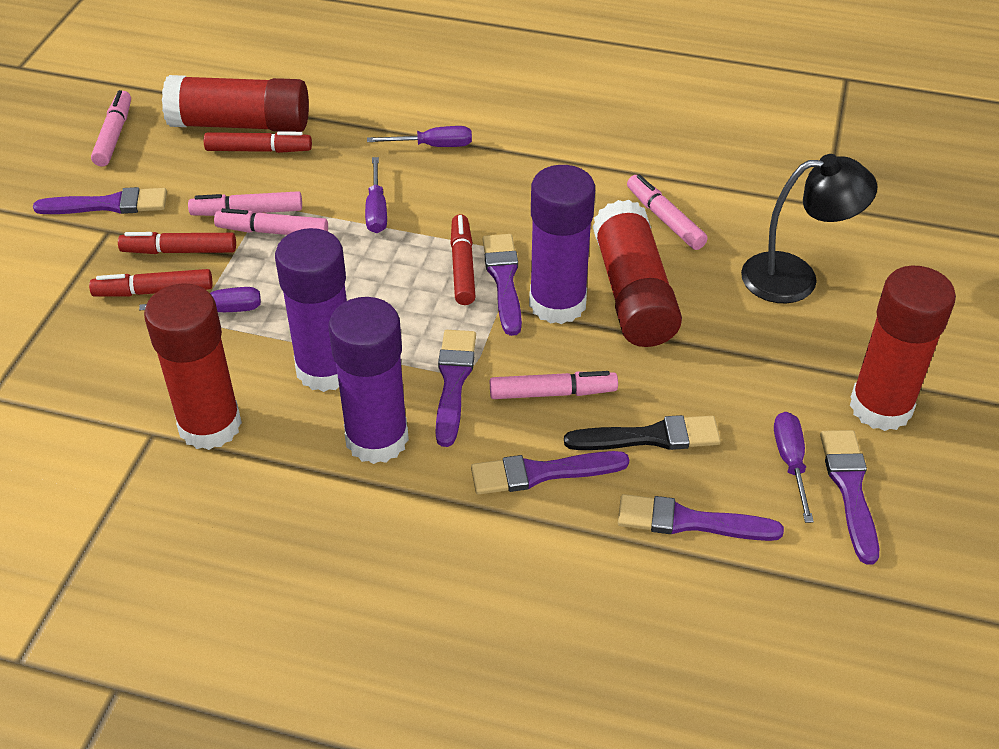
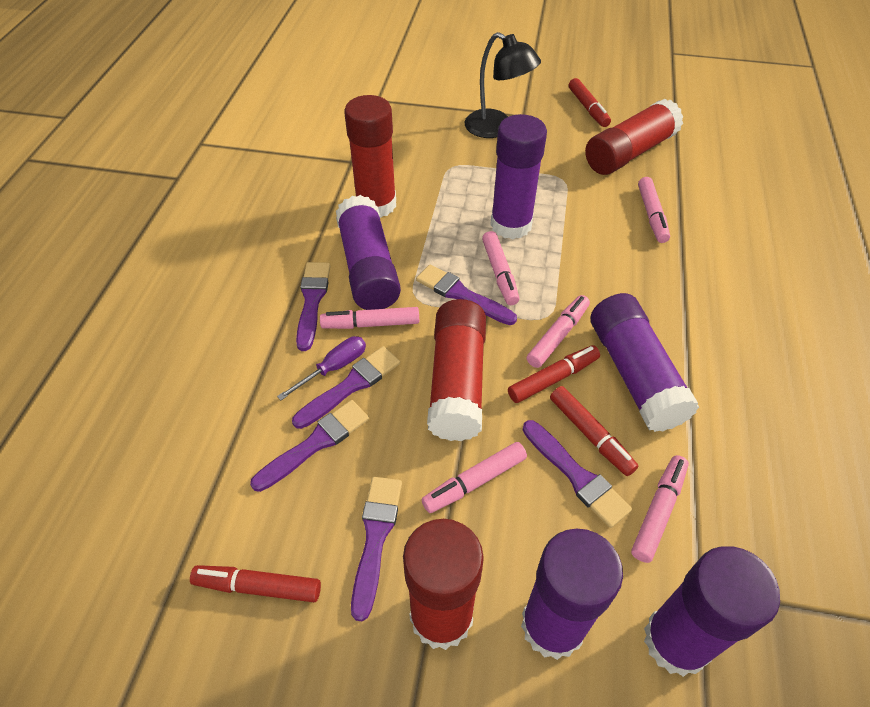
black brush: [564,415,721,450] = 1 -> none = 0
pink marker: [91,90,131,167] [188,191,302,216] [214,208,328,235] [490,371,618,399] [627,174,708,250] = 5 -> [320,307,419,329] [422,442,527,513] [482,231,519,305] [527,295,590,368] [631,455,689,563] [638,177,670,243] = 6
purple glue stick: [275,228,347,392] [329,297,409,464] [529,165,595,324] = 3 -> [336,195,401,310] [490,114,547,239] [521,529,623,660] [591,293,699,432] [644,546,780,677] = 5
purple screwdriver: [139,287,261,312] [365,157,387,233] [367,126,472,147] [774,412,814,523] = 4 -> [277,336,366,400] = 1

